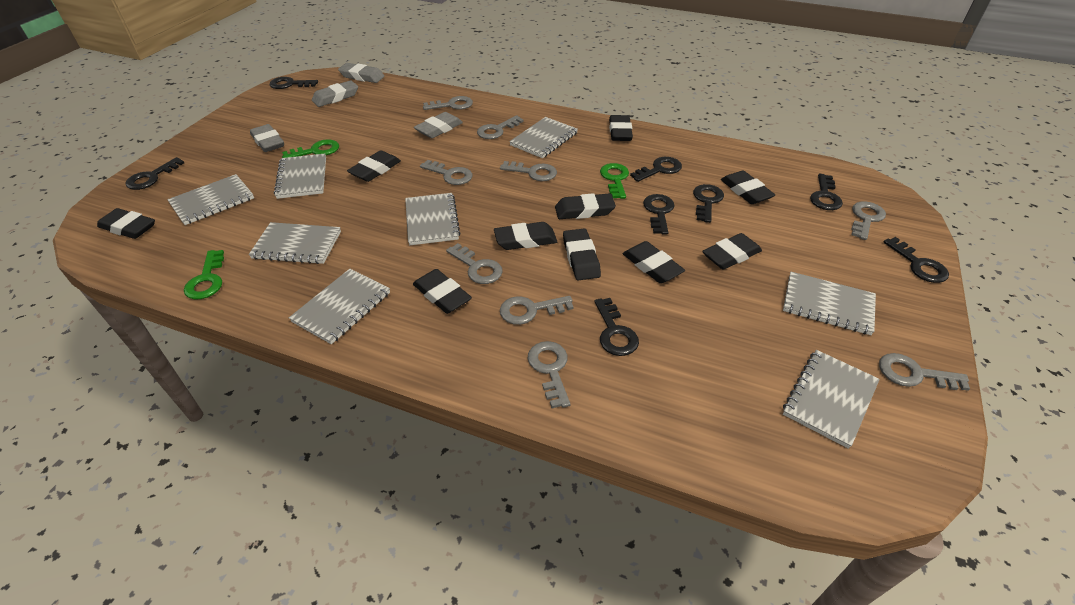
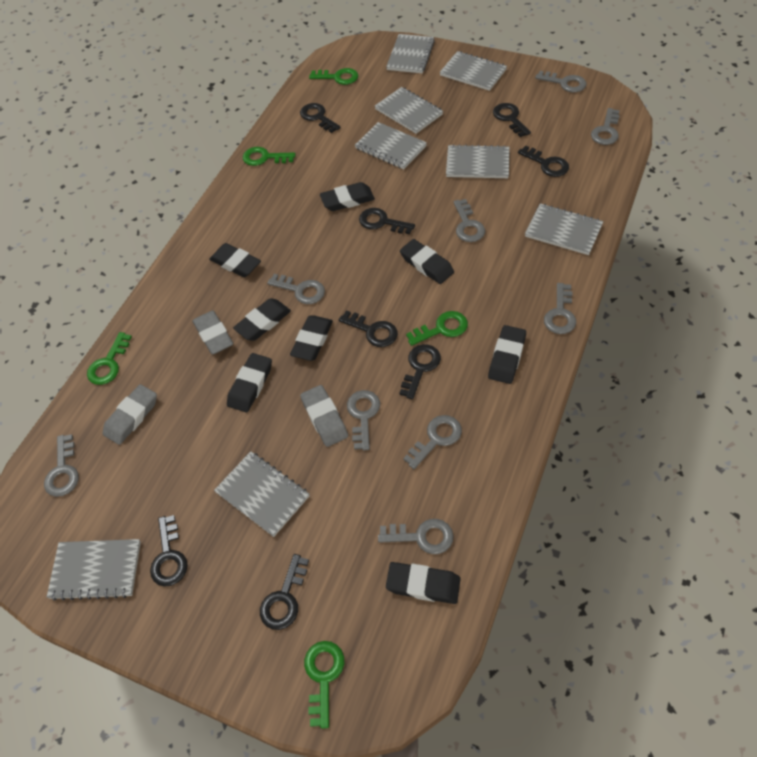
black eraser: [97,208,155,239] [347,150,401,182] [413,269,472,314] [494,222,557,250] [555,193,616,219] [563,229,601,280] [609,115,633,141] [623,241,685,283] [702,233,762,269] [721,170,775,204] = 10 -> [209,243,261,277] [227,353,272,412] [233,298,291,341] [290,315,333,361] [320,182,375,211] [386,562,461,604] [400,239,454,284] [488,325,526,384] = 8
green key: [184,250,224,299] [282,139,339,158] [600,163,629,199] = 3 -> [87,332,132,385] [243,147,296,166] [304,641,344,729] [309,68,358,85] [406,311,468,346] = 5
grey eraser: [250,124,284,152] [312,80,358,107] [338,63,384,83] [414,112,463,138] = 4 -> [103,384,157,445] [193,310,233,354] [300,385,348,447] = 3

